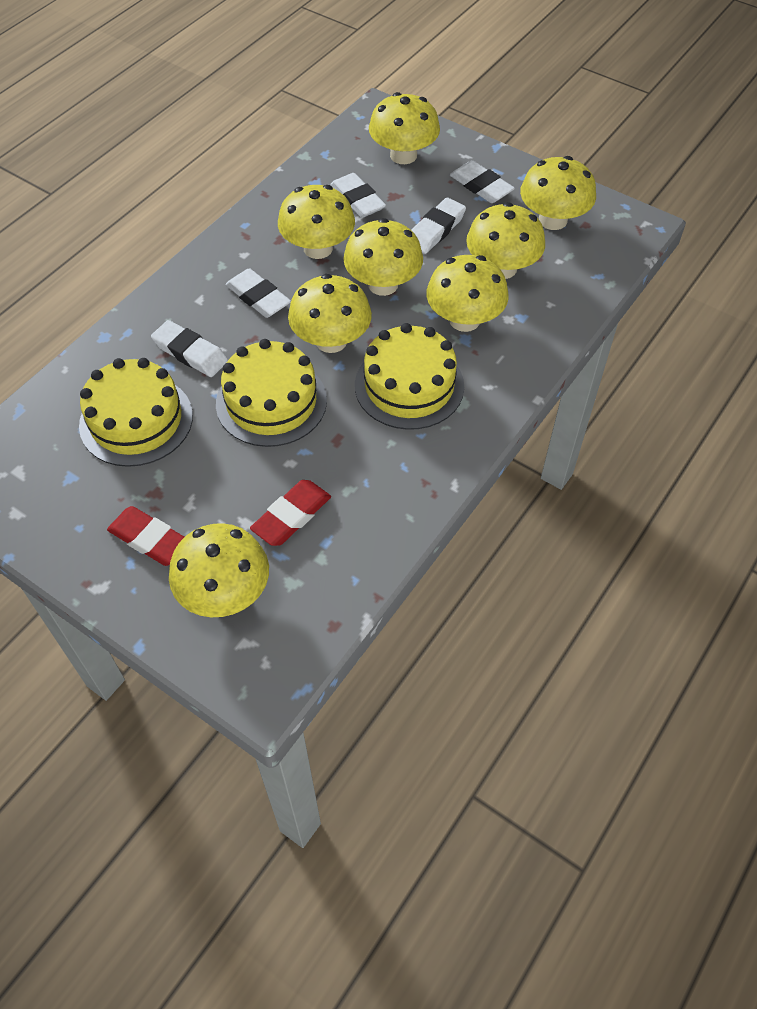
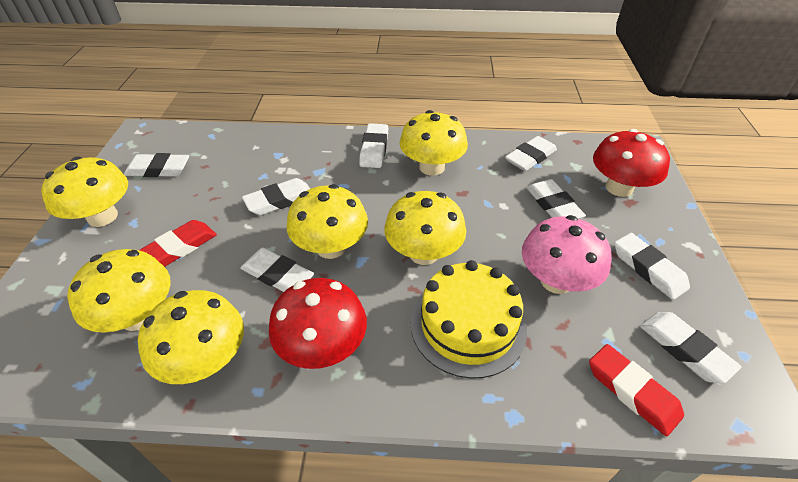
pink mushroom: none = 0 -> [522,215,612,294] = 1
red mushroom: none = 0 -> [269,278,367,369] [593,129,670,197] = 2
white eraser: [151,320,228,377] [226,268,291,318] [330,173,386,218] [411,198,466,254] [450,160,515,203] = 5 -> [124,153,189,177] [240,248,314,292] [242,178,310,215] [359,123,388,168] [505,136,557,171] [526,179,586,219] [614,233,690,300] [640,312,742,384] = 8
yellow cake: [79,358,193,467] [216,339,327,447] [355,323,464,430] = 3 -> [411,260,527,379] = 1
yellow mushroom: [169,523,269,617] [278,185,355,259] [288,274,372,353] [343,218,423,296] [369,92,440,164] [427,255,509,332] [466,202,545,279] [520,156,596,230] = 8 -> [41,157,128,227] [67,249,171,333] [138,290,244,384] [287,184,368,259] [384,191,466,265] [399,110,468,176] = 6

